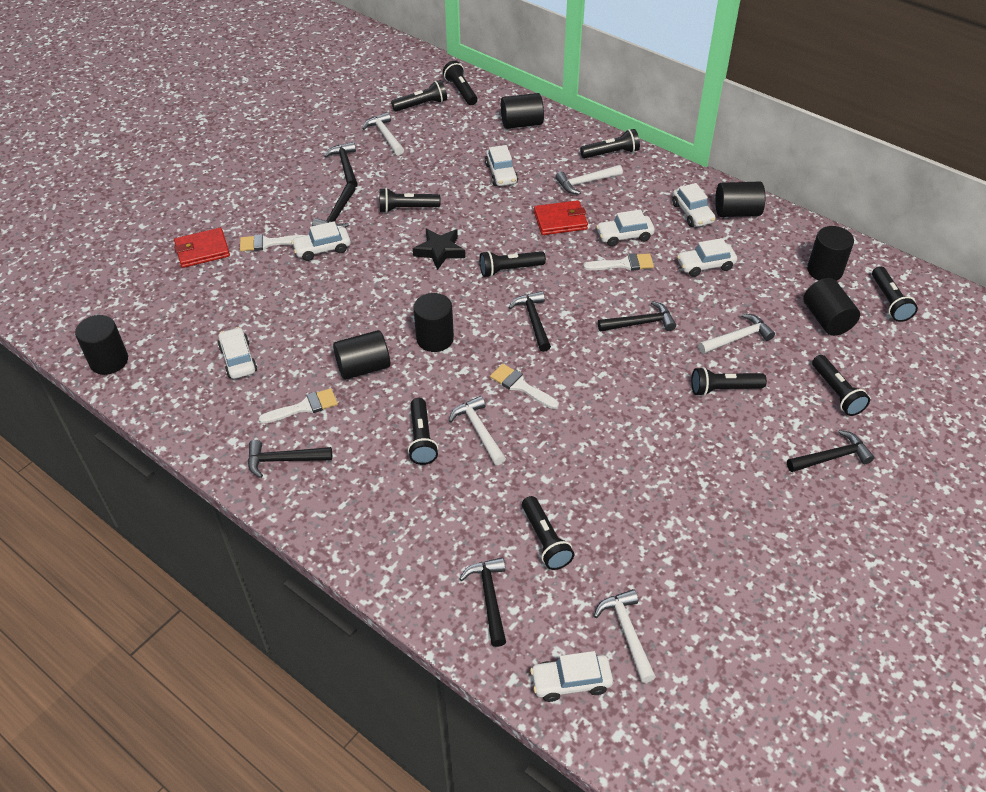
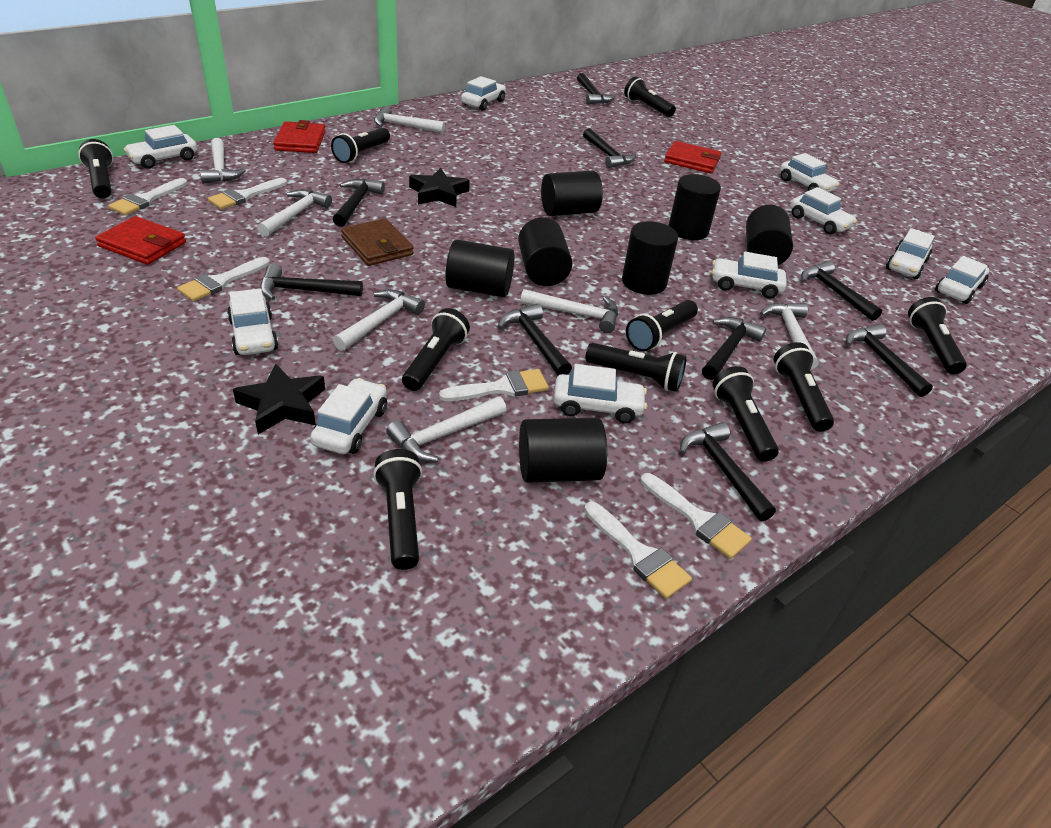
black hammer: [248,440,332,478] [312,183,356,228] [324,142,358,188] [459,557,506,647] [508,291,551,352] [598,301,676,331] [787,430,874,472] = 7 -> [260,264,363,300] [333,179,385,227] [497,304,572,375] [577,73,616,105] [583,128,636,168] [680,422,776,521] [702,317,766,380] [801,261,882,321] [846,324,933,397] = 9
black star: [413,229,465,270] = 1 -> [233,363,325,434] [409,168,470,207] = 2
brown wallet: none = 0 -> [341,218,414,266] = 1
red wallet: [174,228,230,268] [534,200,588,235] = 2 -> [95,216,186,265] [273,120,326,153] [664,141,722,173] = 3
white brush: [240,234,305,251] [259,388,338,424] [490,364,559,409] [583,253,654,271] = 4 -> [108,178,187,215] [177,257,270,302] [208,178,287,209] [439,369,549,401] [584,501,692,599] [640,473,752,559] = 6
white car: [218,327,257,379] [291,221,351,261] [485,145,518,186] [530,651,613,702] [596,209,655,247] [672,183,715,227] [677,238,737,277] = 7 -> [124,125,198,169] [227,289,278,355] [310,378,387,454] [461,76,506,111] [554,364,647,423] [712,252,787,298] [780,153,840,192] [790,187,857,235] [886,228,935,279] [935,256,989,304] = 10
white hammer: [362,112,404,156] [449,396,506,465] [555,165,623,194] [594,589,656,683] [699,314,775,354] = 5 -> [200,138,246,184] [257,189,332,237] [333,289,425,351] [374,106,445,133] [386,396,507,462] [520,289,618,333] [760,302,818,370] = 7

